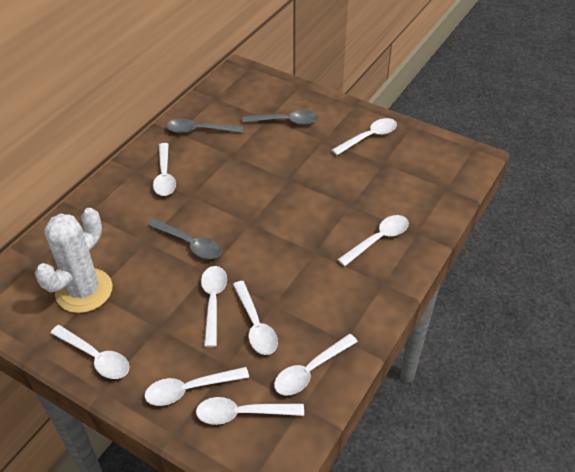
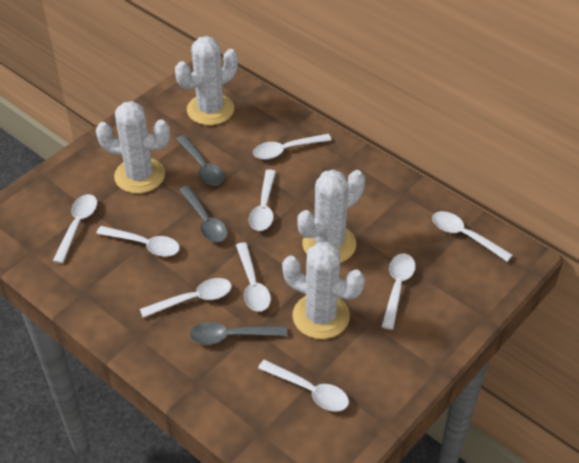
white cactus: [35,208,113,313] = 1 -> [96,101,170,194] [175,36,238,125] [282,242,365,339] [297,169,365,263] = 4

